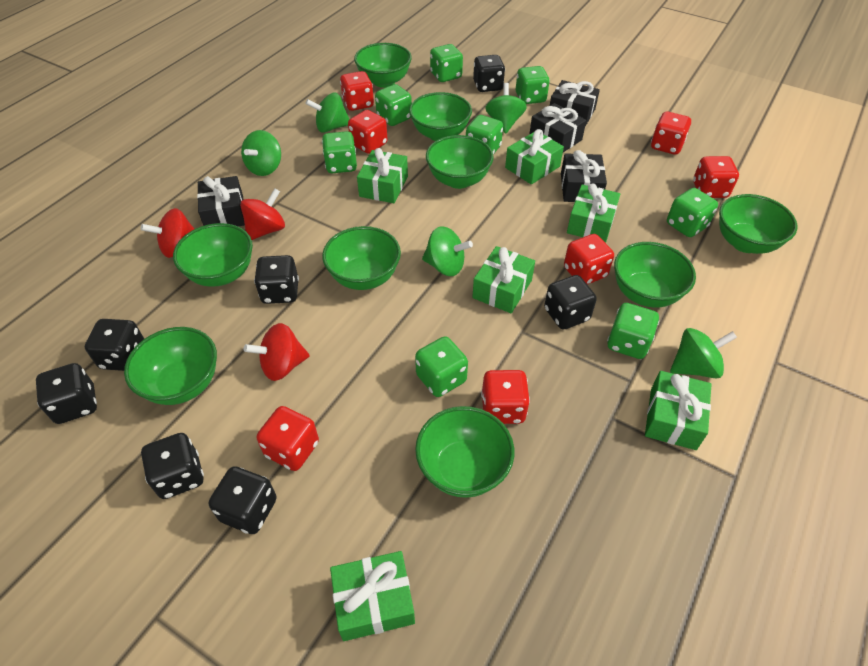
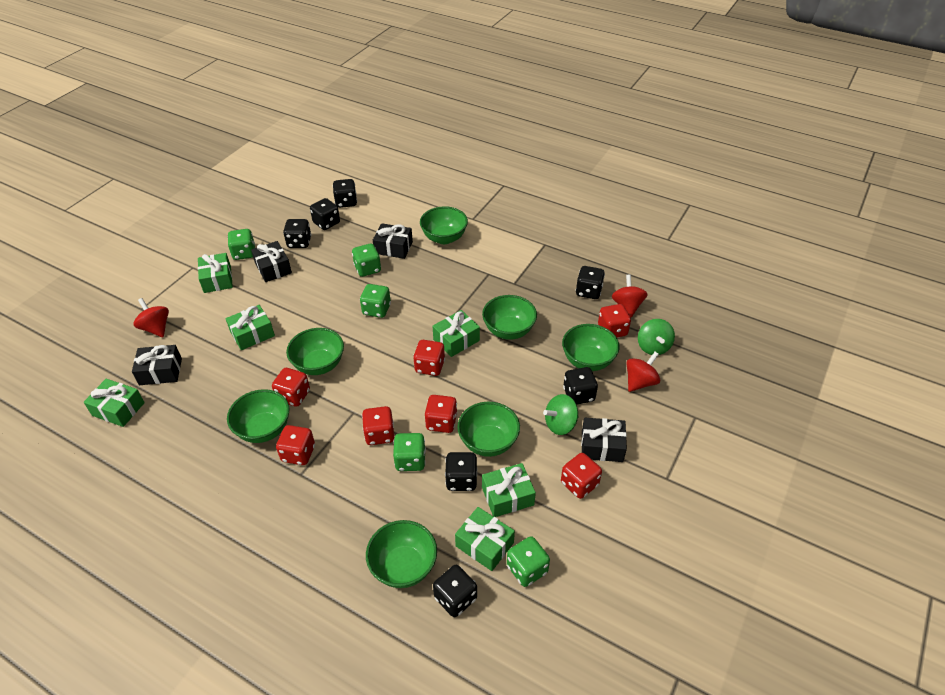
green bowl: [124,327,217,405] [173,223,253,287] [322,226,401,290] [354,43,412,88] [409,92,472,141] [415,406,514,498] [426,135,494,189] [614,242,696,308] [719,194,798,254] = 9 -> [227,389,289,443] [286,328,344,375] [366,520,437,588] [420,206,468,244] [457,402,520,457] [482,295,537,340] [562,324,620,371] = 7
green dice: [322,131,357,173] [375,84,412,126] [415,336,468,397] [430,44,463,82] [466,115,503,154] [516,66,550,104] [607,303,659,359] [667,188,718,237] = 8 -> [227,229,255,260] [352,243,381,277] [360,284,391,318] [393,433,426,471] [507,536,550,587] = 5
green spinning top: [241,130,281,176] [305,93,350,133] [422,226,473,276] [485,83,527,133] [670,328,737,379] = 5 -> [543,394,578,435] [638,319,675,355] = 2

